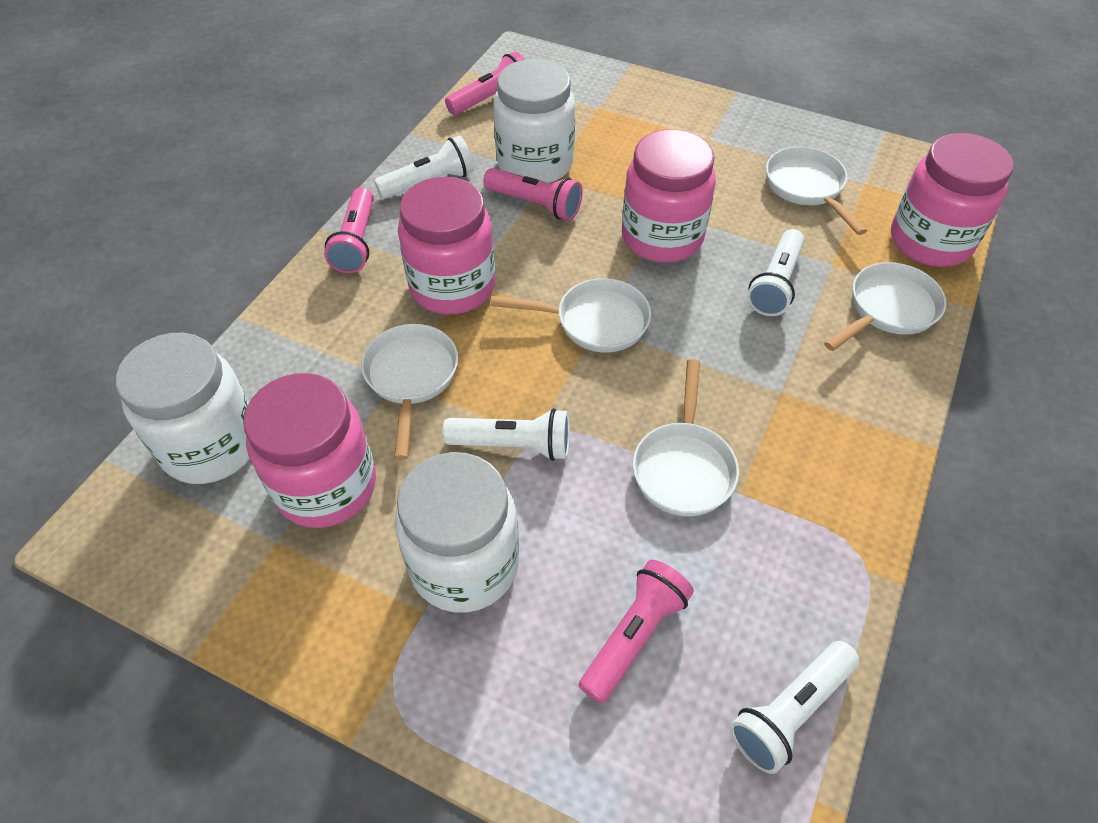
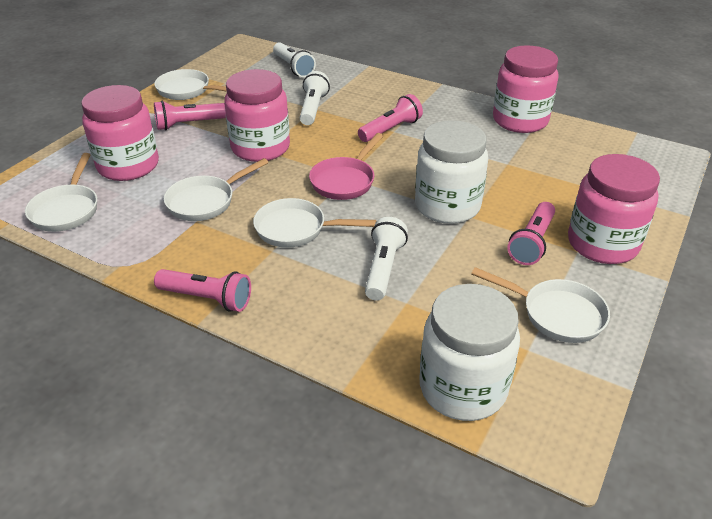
pink pan: none = 0 -> [309,133,383,200] = 1
white flashlight: [374,135,474,199] [442,408,570,461] [730,641,859,774] [747,229,804,316] = 4 -> [273,42,316,77] [300,71,330,125] [365,217,408,301] = 3
white jar: [116,333,250,484] [395,452,519,613] [493,59,575,183] = 3 -> [415,120,488,224] [419,284,520,421] = 2

